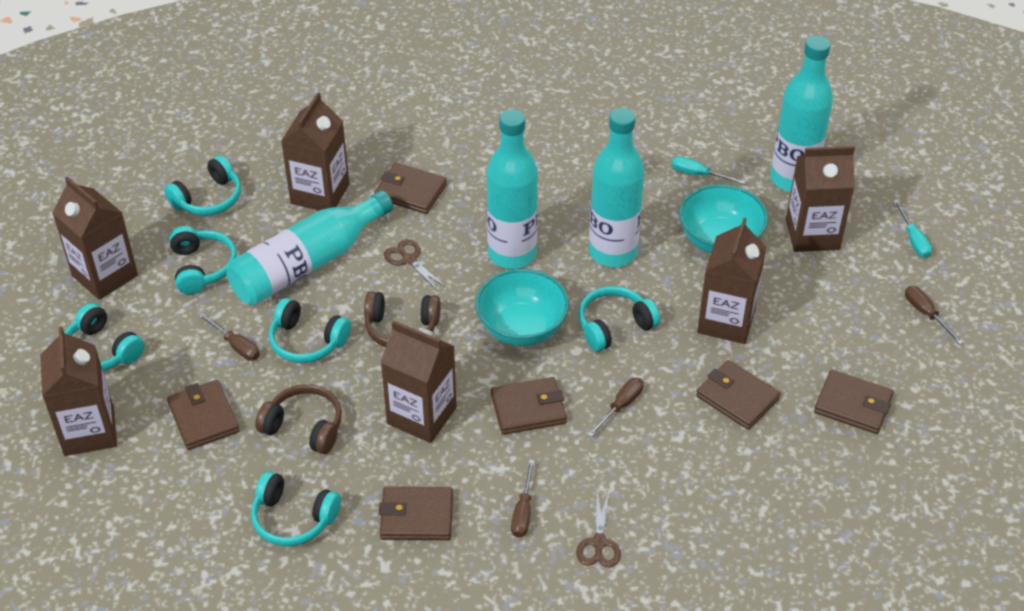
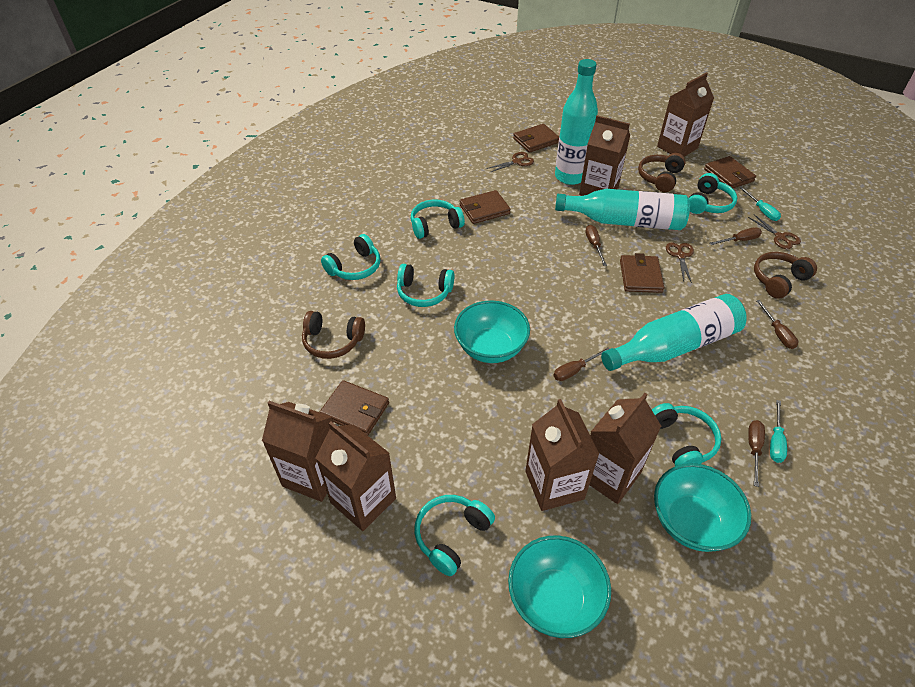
brown headphones: [255,384,342,454] [364,291,440,347] = 2 -> [302,311,365,359] [638,153,686,192] [754,252,817,299] = 3
brown scissors: [384,239,447,291] [576,491,621,567] = 2 -> [486,152,534,173] [666,242,694,283] [748,214,801,249] = 3
brown screwdriver: [198,313,260,361] [511,459,535,537] [587,378,643,437] [905,286,963,344] = 4 -> [554,348,609,381] [585,225,607,266] [710,227,762,245] [748,420,765,487] [756,300,798,349] = 5
brown wallet: [167,380,239,450] [375,163,447,214] [379,487,453,540] [491,377,567,435] [696,360,780,430] [814,370,894,434] = 6 -> [320,380,389,435] [460,190,511,224] [513,124,559,153] [620,253,664,293] [704,156,756,188] = 5
turquoise bottle: [226,191,393,305] [487,110,538,269] [589,108,644,267] [770,35,833,192] = 4 -> [555,59,598,185] [555,189,690,230] [601,294,746,371] = 3
turquoise bowl: [475,269,569,346] [679,184,768,253] = 2 -> [454,301,530,363] [508,536,611,638] [654,463,751,552] = 3

